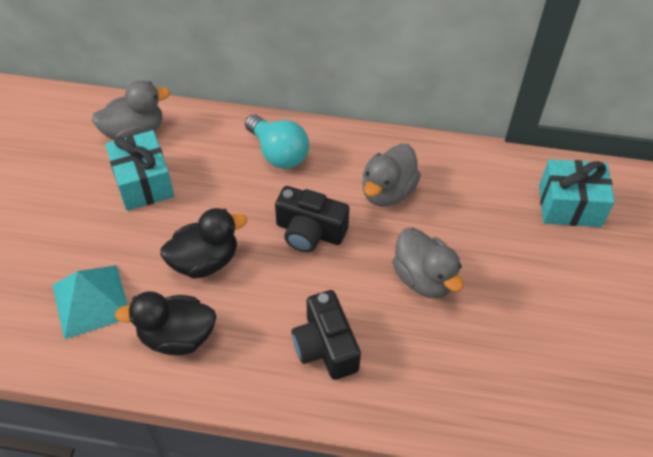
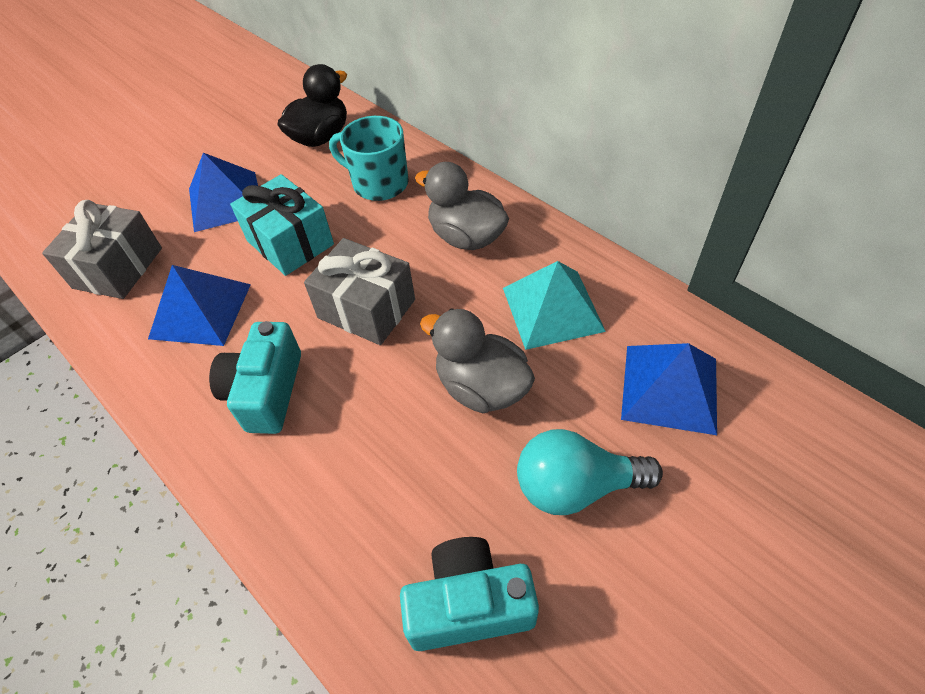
black camera: [275,186,349,252] [292,290,361,380] = 2 -> none = 0
black duck: [115,291,216,355] [161,208,247,279] = 2 -> [277,64,347,147] = 1
blue pyramid: none = 0 -> [148,265,251,346] [189,153,258,232] [621,343,717,435] = 3
grey duck: [92,80,170,140] [362,144,421,207] [392,227,463,298] = 3 -> [415,162,509,250] [420,308,535,413] = 2
grey gift: none = 0 -> [42,200,162,299] [304,238,415,345] = 2
turquoise camera: none = 0 -> [209,321,301,434] [400,537,539,651] = 2
turquoise gift: [105,130,174,211] [539,159,615,227] = 2 -> [230,174,334,276] = 1
turquoise mug: none = 0 -> [329,116,409,201] = 1

